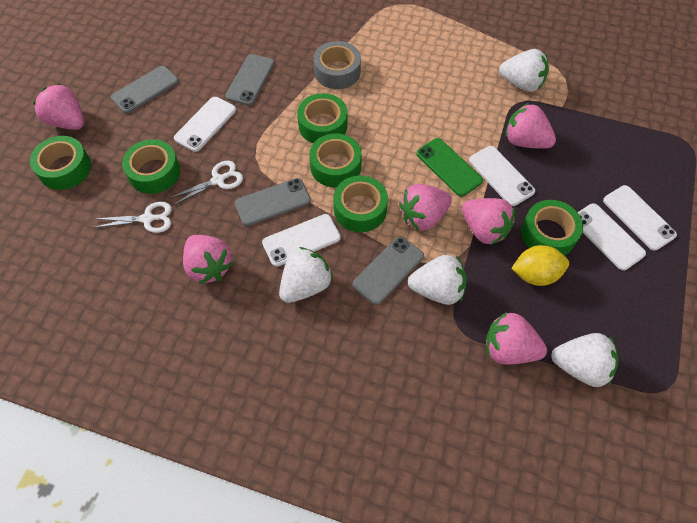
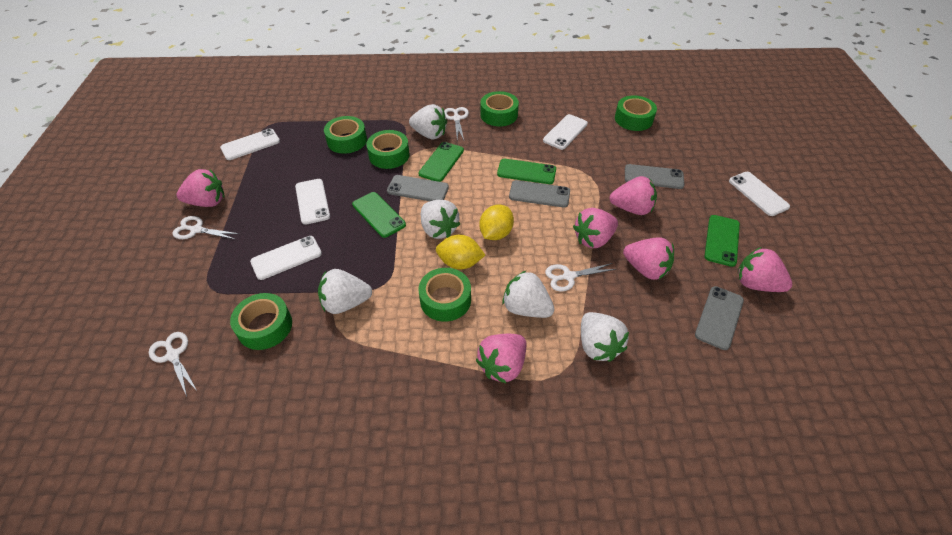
green phone: [416,138,483,197] = 1 -> [352,192,406,238] [418,142,464,182] [497,159,556,184] [705,215,740,267] = 4
grey tape: [313,41,361,89] = 1 -> none = 0
white scissors: [93,202,172,233] [170,161,243,206] = 2 -> [149,332,198,397] [172,216,240,239] [444,107,469,140] [545,263,616,292] = 4
white strawberry: [279,247,333,303] [408,255,467,305] [499,49,549,92] [551,333,619,387] = 4 -> [318,269,372,314] [409,104,447,139] [421,200,460,239] [502,271,554,318] [581,312,629,362] = 5
yellow lemon: [511,245,569,286] = 1 -> [436,235,485,270] [479,205,514,240] = 2

